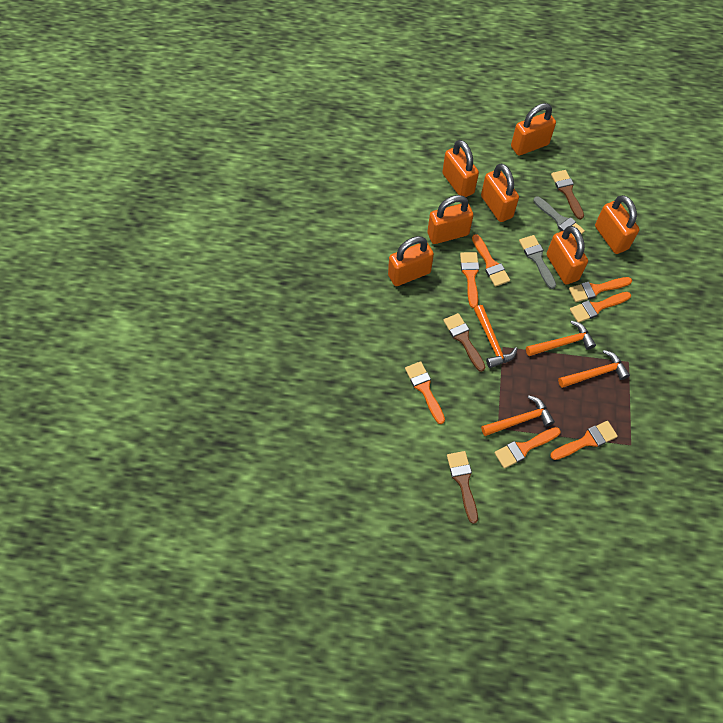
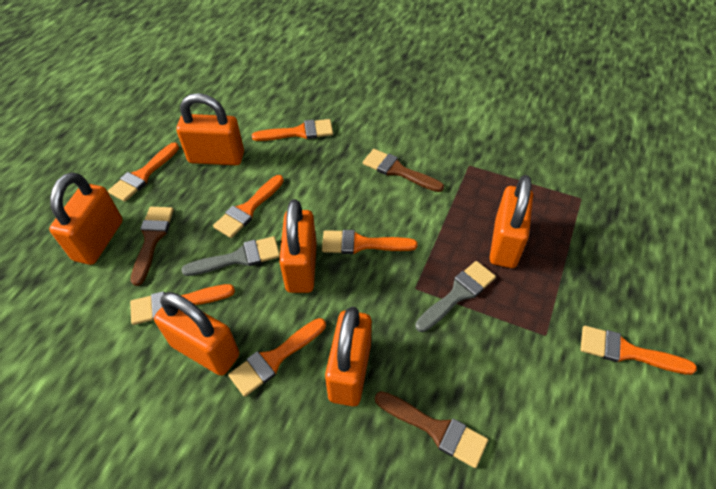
orange hammer: [474,305,518,368] [481,395,555,436] [526,321,596,356] [558,350,630,388] = 4 -> none = 0
orange padlock: [388,236,434,286] [427,195,474,244] [442,140,479,197] [481,163,519,222] [511,103,556,156] [547,226,588,284] [595,195,640,254] = 7 -> [49,172,123,265] [154,292,239,376] [176,93,244,165] [279,199,317,293] [325,307,372,406] [490,175,533,268] = 6

